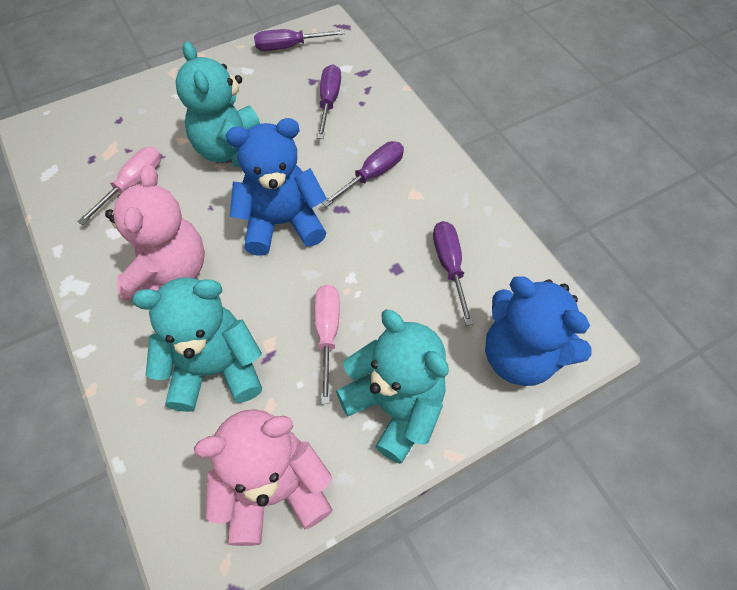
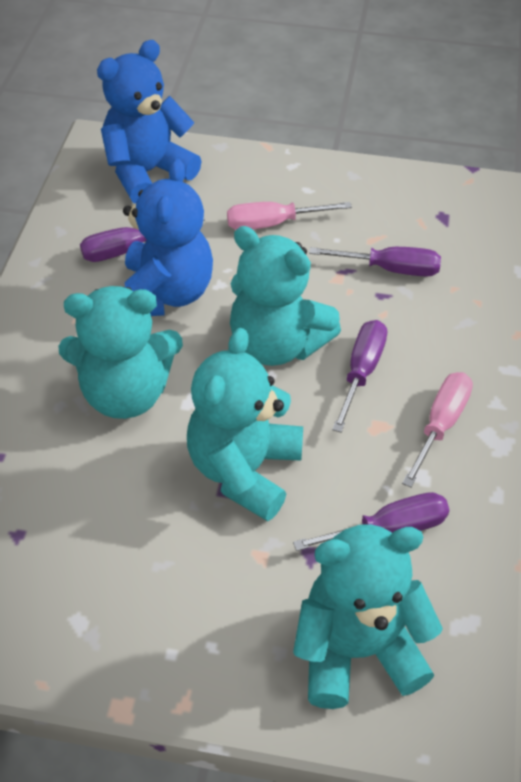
pink teddy bear: [105,165,205,301] [194,409,333,546] = 2 -> none = 0
turquoise teddy bear: [132,278,262,412] [176,41,260,167] [336,309,449,464] = 3 -> [58,286,183,419] [187,328,303,521] [230,226,341,366] [293,524,443,709] = 4

